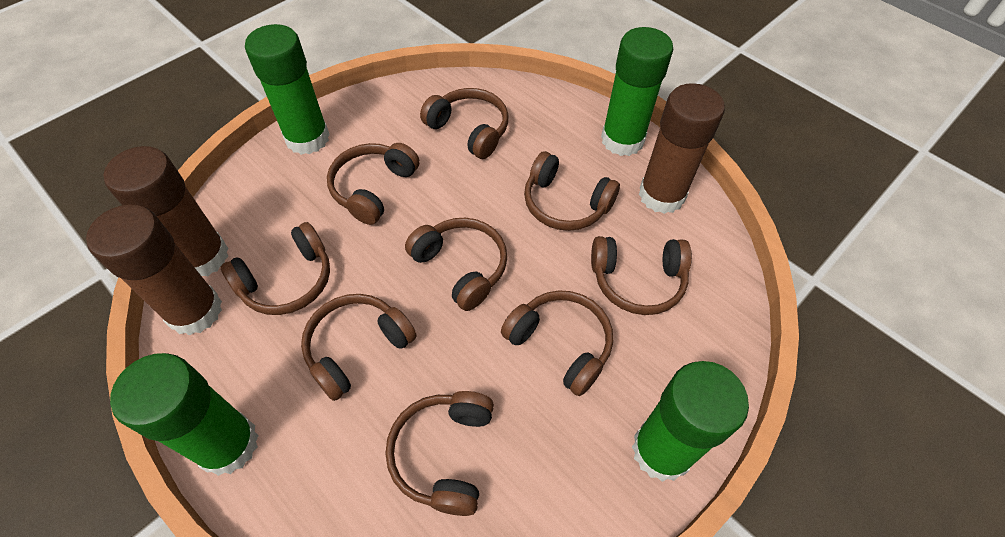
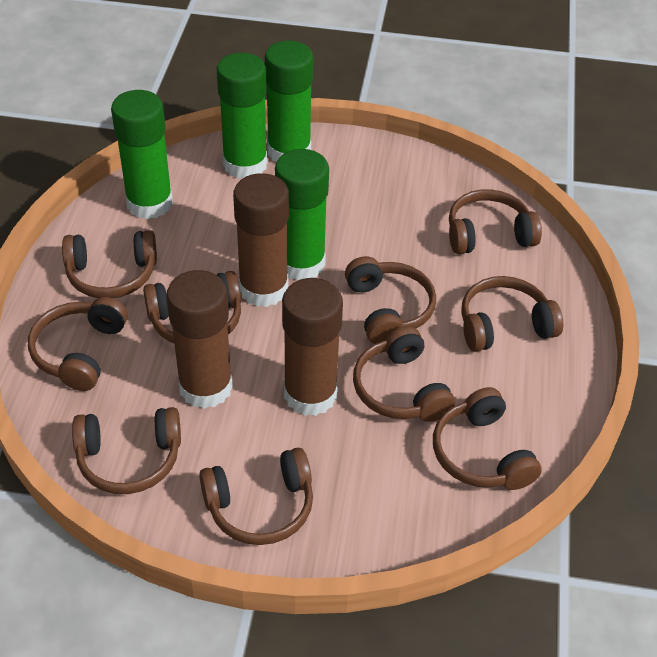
brown headphones: [220,222,330,315] [301,294,417,401] [327,143,420,225] [385,391,494,516] [405,218,507,311] [420,88,508,159] [501,290,613,396] [524,151,620,231] [591,236,692,315] = 9 -> [28,297,128,391] [62,230,157,298] [72,407,181,494] [143,271,241,343] [199,448,313,545] [345,256,436,344] [353,326,455,422] [433,387,542,490] [449,189,542,254] [461,276,563,352] = 10

